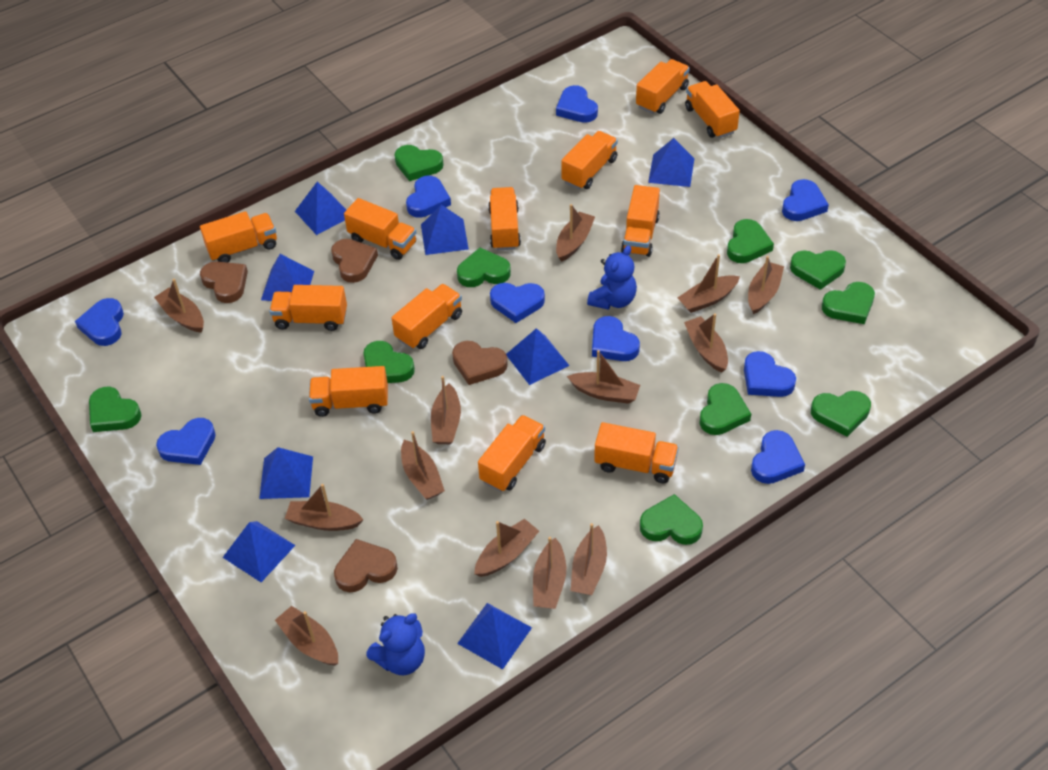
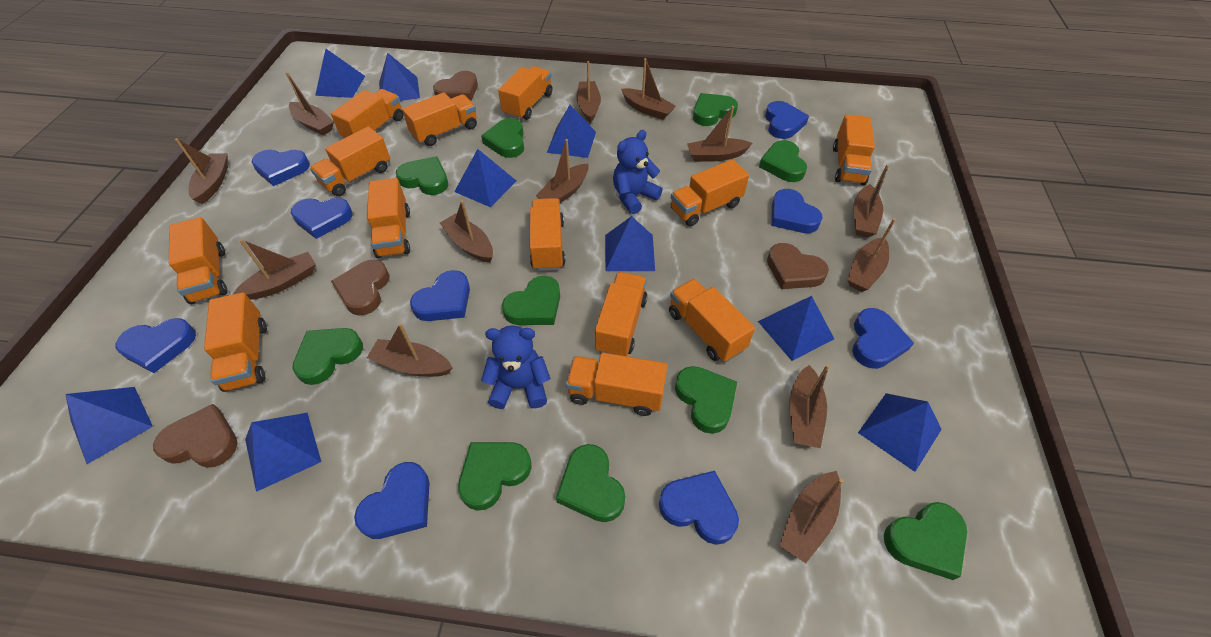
blue pyramid: [222,521,296,582] [259,447,313,499] [261,254,314,301] [295,182,346,235] [421,205,469,255] [457,603,532,669] [506,328,570,385] [648,138,694,187] = 8 -> [65,387,153,464] [245,413,321,492] [315,49,365,98] [379,53,420,101] [454,149,516,207] [547,105,596,158] [605,216,655,271] [758,296,834,361] [858,393,942,472] = 9
orange truck: [200,211,277,263] [269,285,347,331] [309,366,388,417] [344,198,416,260] [391,284,462,349] [478,415,546,492] [488,187,521,250] [561,131,618,189] [594,422,679,483] [621,185,660,257] [636,59,690,114] [685,81,740,138] = 12 -> [169,217,228,304] [204,292,267,392] [310,126,390,196] [331,89,403,138] [367,178,410,258] [402,92,477,146] [498,66,553,120] [530,198,566,271] [566,352,667,416] [595,272,647,356] [669,279,755,362] [671,159,749,227] [833,115,875,185] = 13

